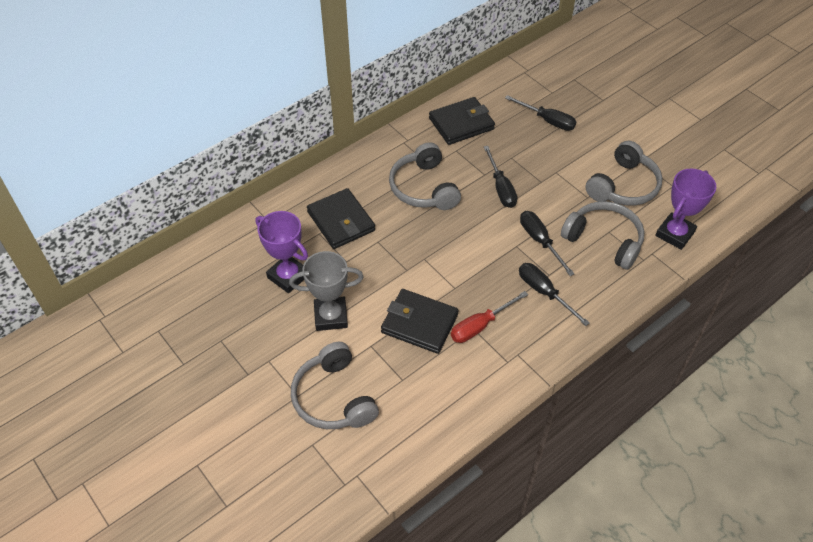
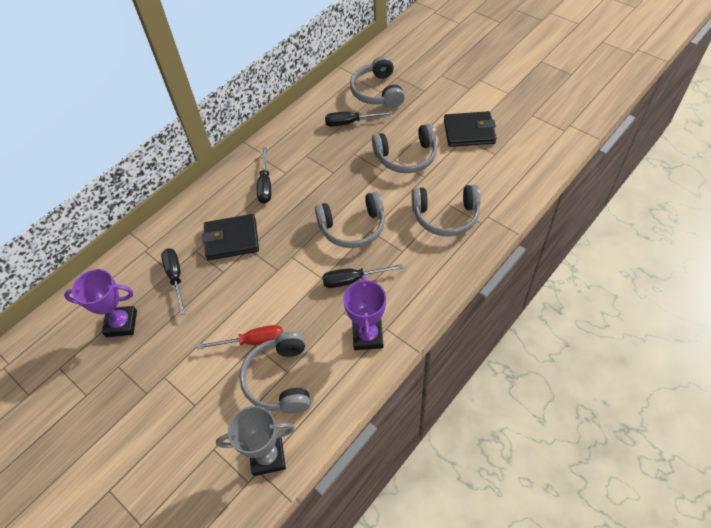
black wallet: [307,188,375,249] [381,289,458,354] [429,97,495,145] = 3 -> [202,214,259,260] [444,111,497,147] = 2
grey headphones: [291,342,379,429] [389,142,461,210] [561,201,645,270] [585,141,663,205] = 4 -> [239,331,310,414] [315,192,385,248] [350,56,405,108] [372,124,437,173] [412,185,481,236] = 5

